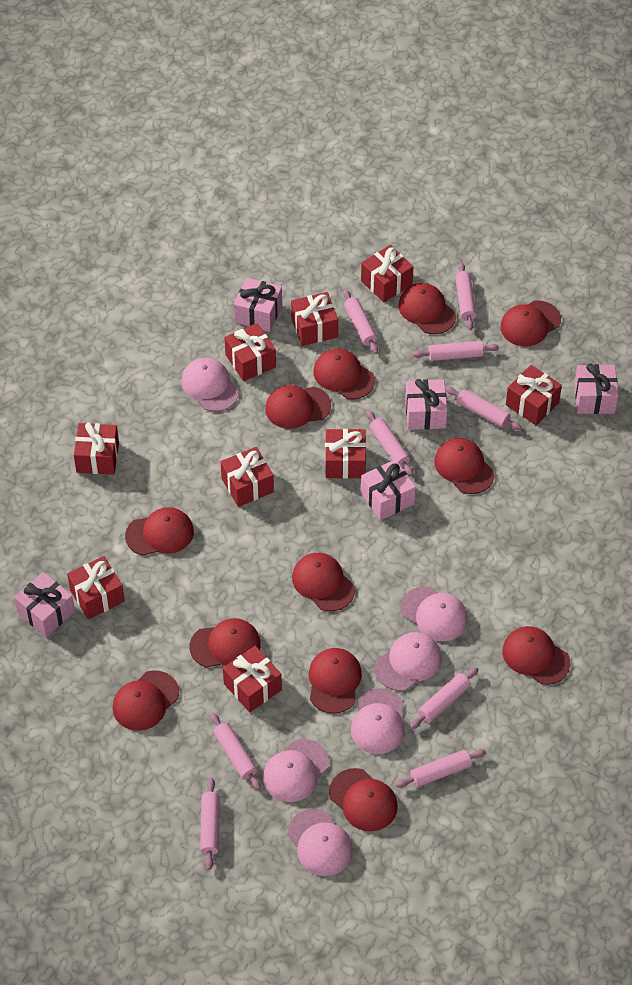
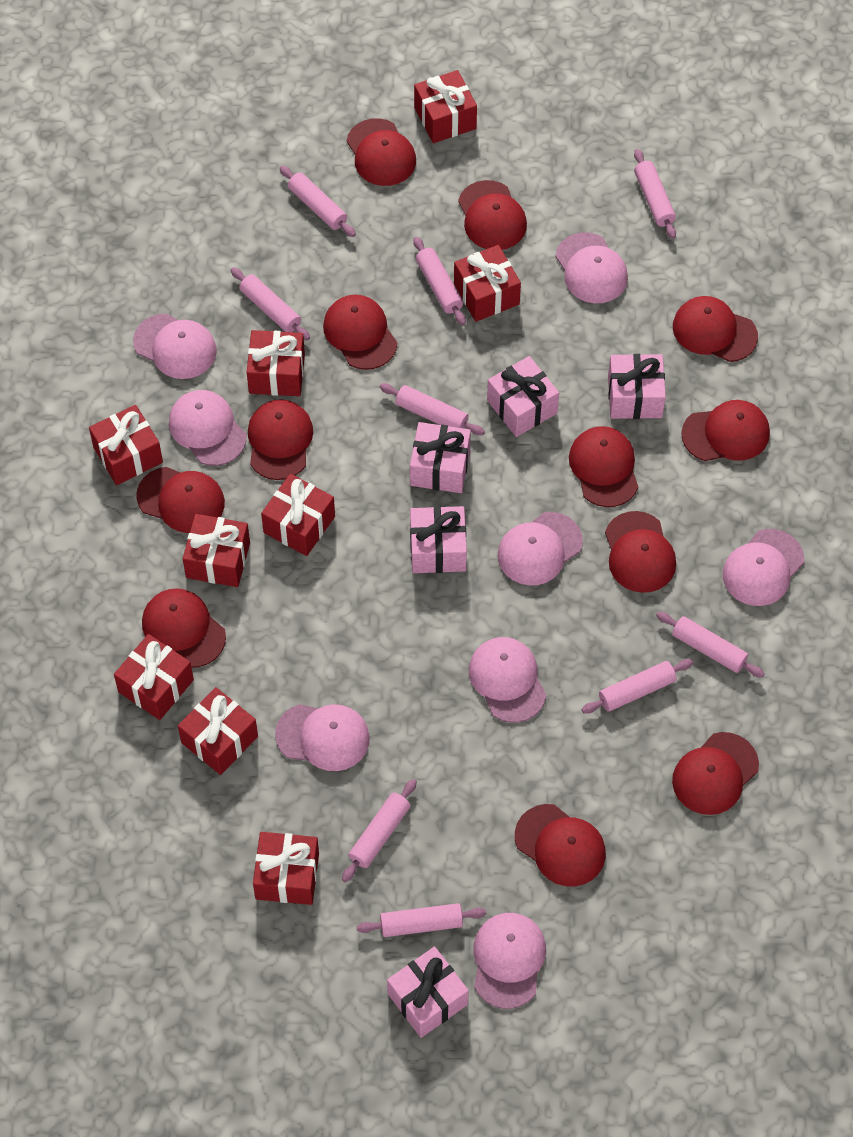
pink cap: [181,358,239,412] [263,739,330,802] [288,809,353,876] [351,689,405,754] [375,632,442,691] [401,586,468,641] = 6 -> [133,314,217,379] [169,390,246,466] [275,704,370,771] [469,637,546,723] [473,913,546,1009] [498,512,583,585] [555,232,628,303] [723,529,804,606] = 8

